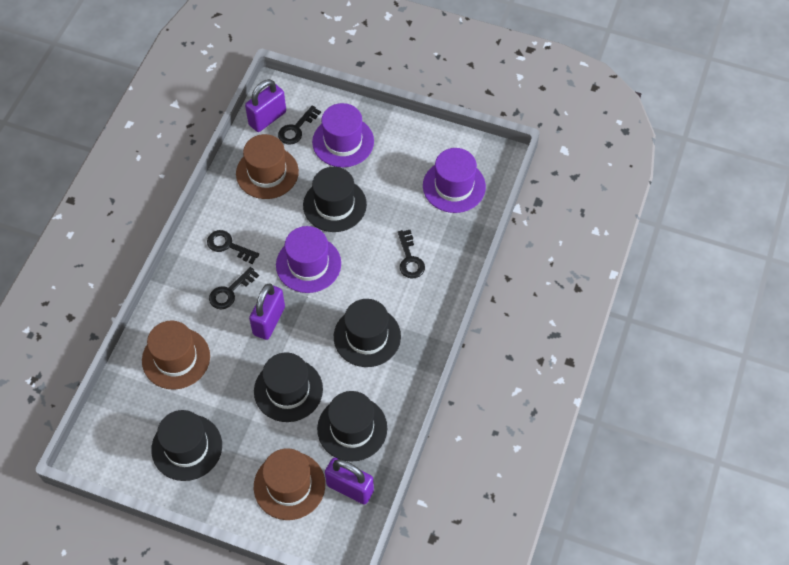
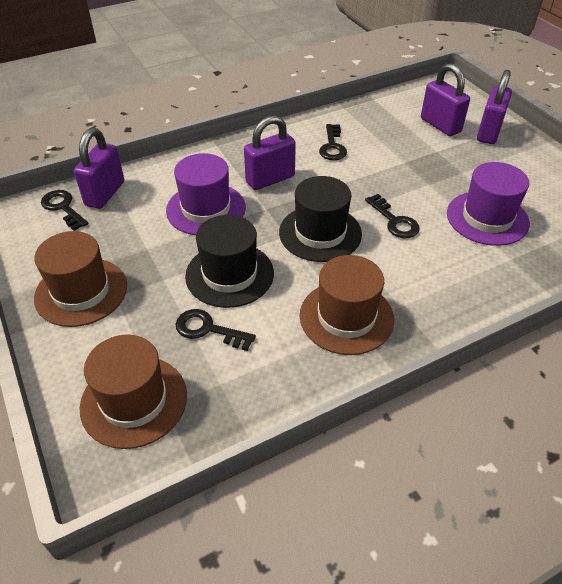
black hat: [151,410,222,481] [254,352,323,422] [303,167,367,232] [317,391,387,462] [334,299,401,367] = 5 -> [185,215,274,308] [279,176,362,262] = 2
purple hat: [276,226,341,293] [312,103,374,167] [423,148,486,213] = 3 -> [166,153,246,235] [447,162,530,246] = 2
purple padlock: [245,79,286,132] [249,283,285,340] [325,458,374,505] = 3 -> [74,128,124,209] [244,115,296,190] [421,63,470,136] [477,70,512,144] = 4

